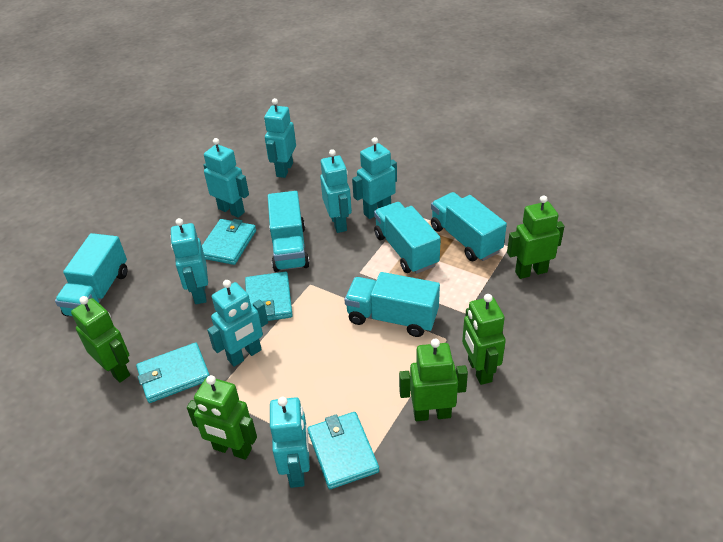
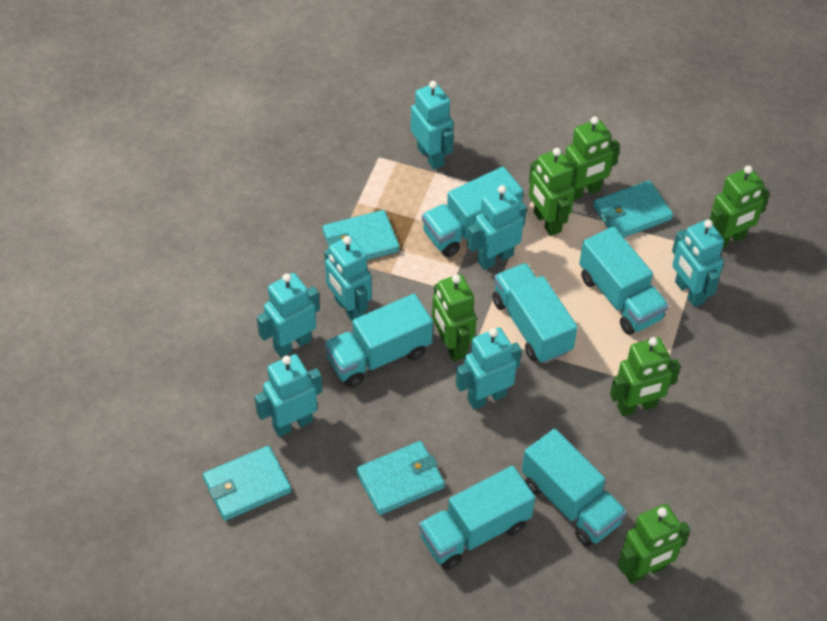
green robot: [71,296,130,383] [187,375,257,460] [399,339,468,421] [462,294,506,385] [507,195,565,279] = 5 -> [432,274,477,362] [529,148,575,236] [565,117,620,201] [610,337,681,416] [618,504,690,584] [710,166,770,247] = 6
turquoise truck: [55,233,127,316] [268,191,310,272] [345,272,440,337] [374,202,441,274] [431,192,507,261] = 5 -> [324,294,433,388] [419,466,535,570] [422,167,523,257] [492,263,577,364] [522,429,627,547] [579,227,669,335] = 6

